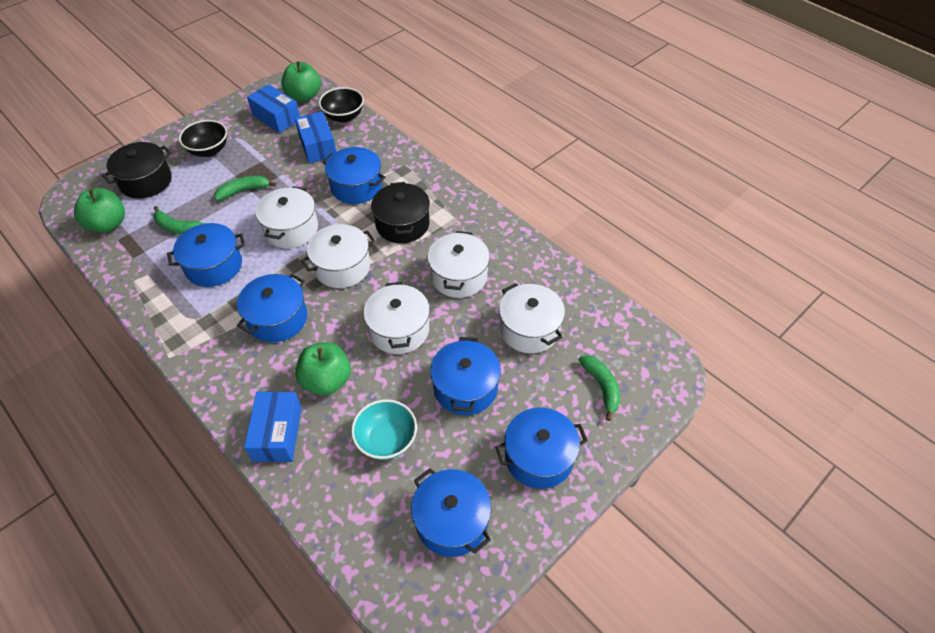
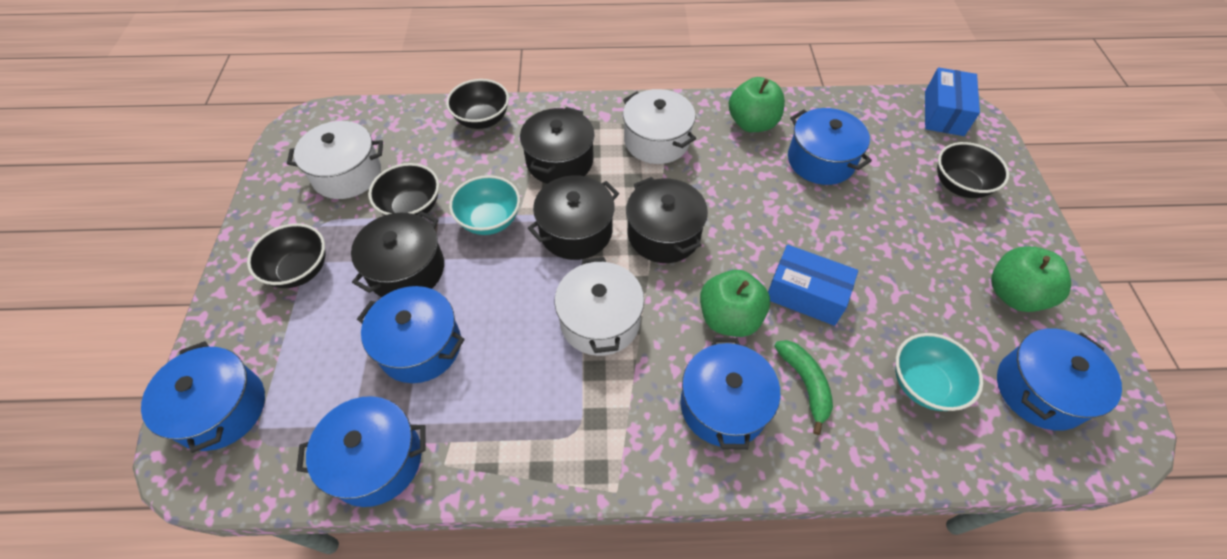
black bowl: [179,120,227,157] [319,87,364,123] = 2 -> [247,223,325,288] [368,163,439,217] [446,79,509,129] [937,142,1009,198] = 4
black pot: [102,142,172,199] [371,182,430,243] = 2 -> [351,211,444,297] [520,107,595,184] [528,175,619,260] [626,177,708,263] = 4
blue box: [244,391,302,462] [247,84,300,133] [295,111,336,163] = 3 -> [768,245,858,326] [925,67,980,136] = 2
green banana: [153,206,205,234] [214,176,276,201] [578,355,620,421] = 3 -> [774,340,833,435] = 1
turquoise bowl: [351,399,417,460] = 1 -> [449,175,520,235] [895,333,983,411] = 2
white pot: [255,186,318,248] [301,224,375,288] [363,282,430,354] [427,231,490,298] [499,283,565,353] = 5 -> [287,121,383,199] [555,257,644,356] [623,89,696,164] = 3

